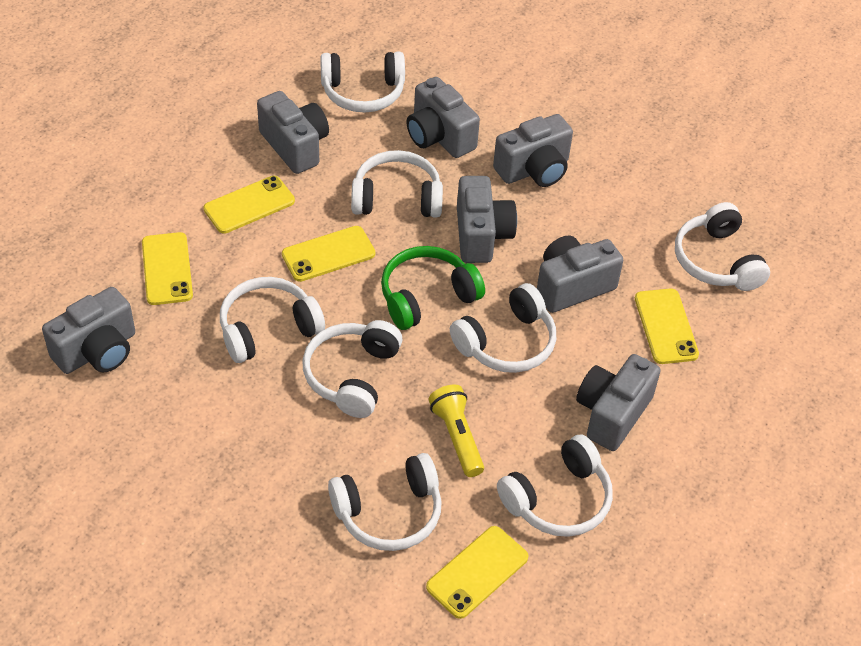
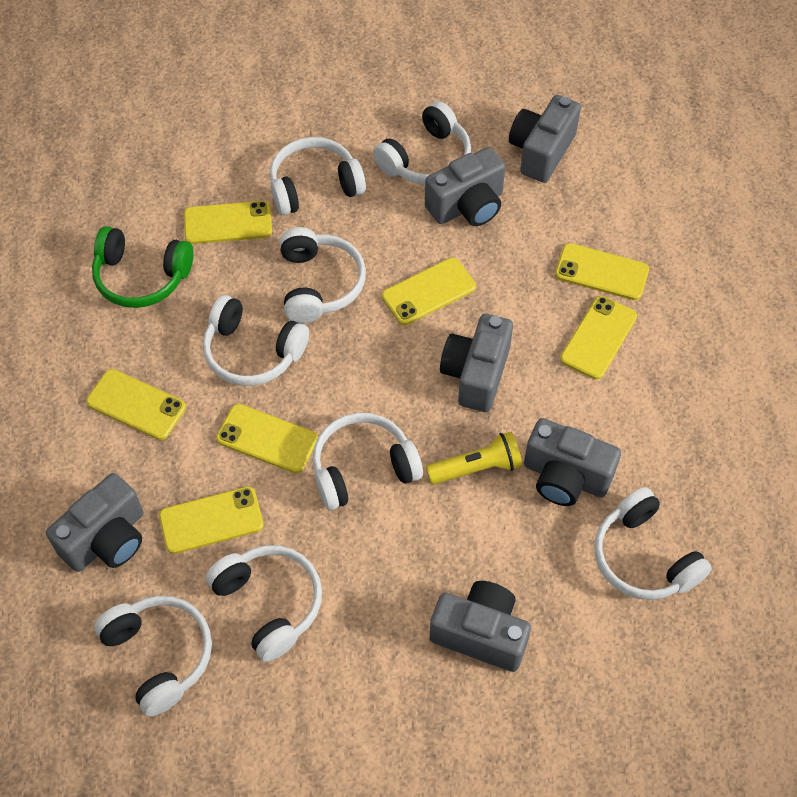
grey camera: [42,287,135,374] [257,91,329,174] [406,77,480,158] [457,176,517,263] [493,114,573,187] [537,236,623,313] [576,354,661,451] = 7 -> [46,473,143,572] [425,147,505,226] [429,581,531,672] [440,314,513,412] [509,95,581,183] [524,418,621,506] = 6
yellow phone: [142,232,193,305] [203,176,295,234] [282,226,375,282] [426,526,528,619] [635,288,699,364] = 5 -> [86,369,186,440] [159,486,264,554] [184,201,272,244] [216,404,318,473] [382,258,476,325] [555,243,649,300] [560,296,637,380] = 7

